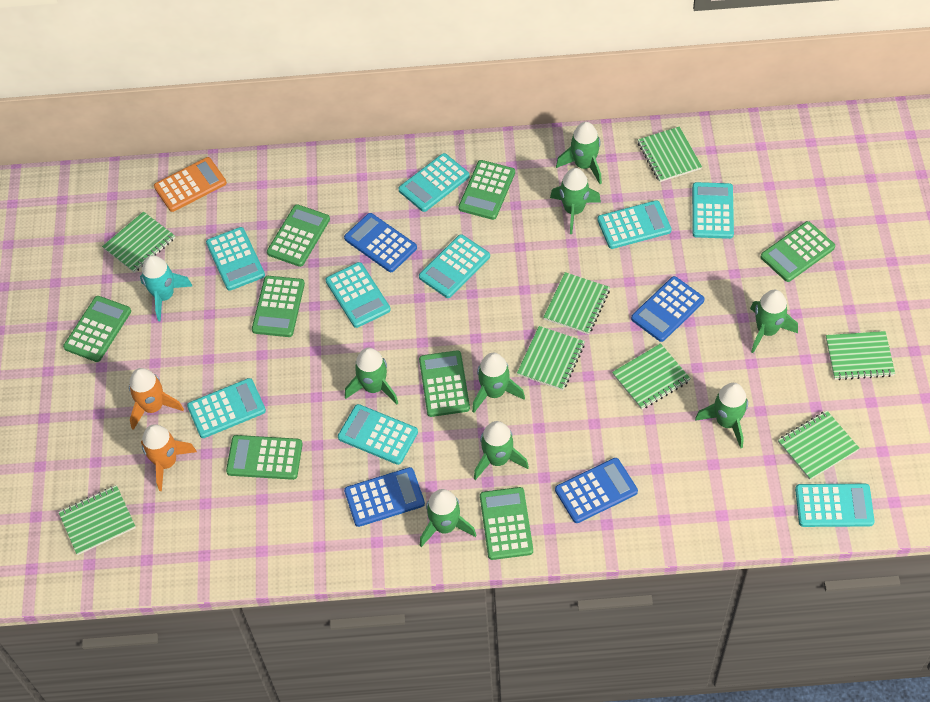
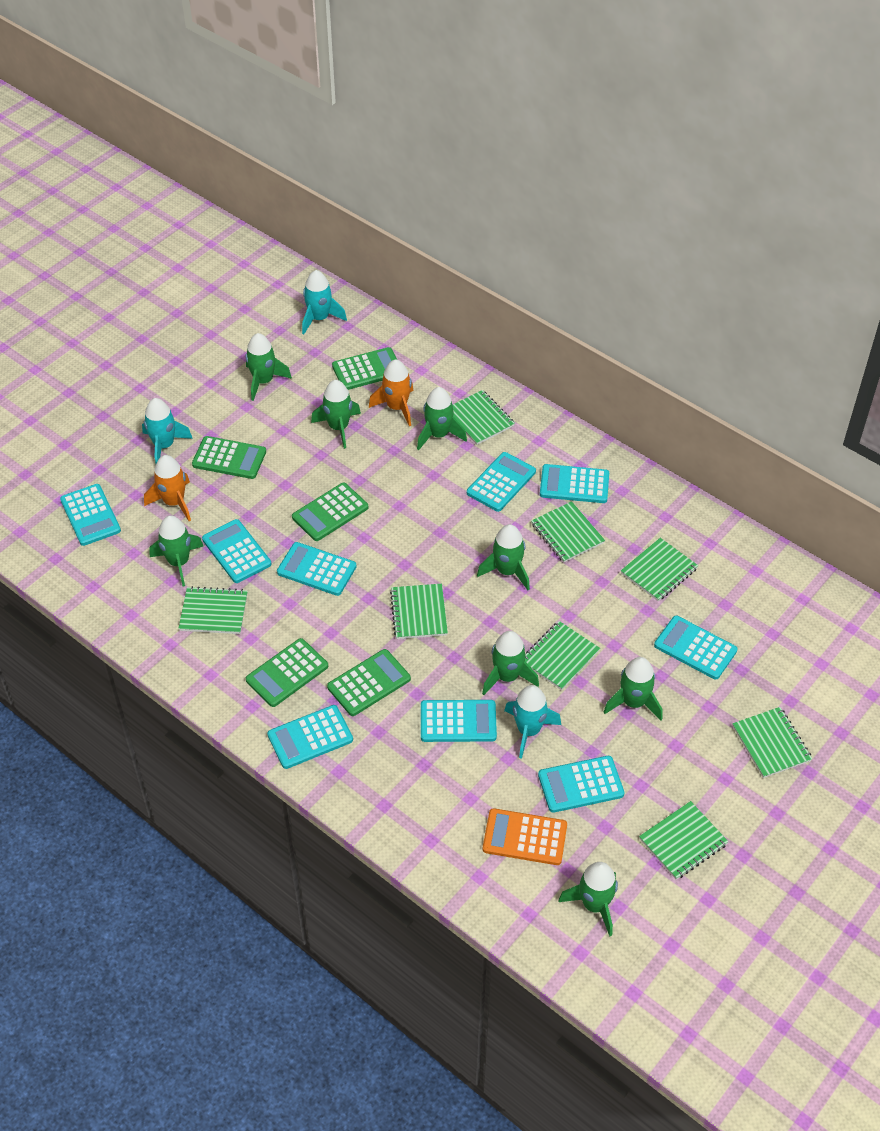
blue calculator: [344,213,417,272] [344,467,425,527] [555,458,638,523] [631,276,705,342] = 4 -> none = 0
green calculator: [63,296,131,362] [226,435,303,480] [252,276,305,337] [267,204,330,267] [419,350,470,417] [458,160,515,220] [480,487,533,560] [761,221,835,282] = 8 -> [192,436,266,479] [246,638,328,707] [292,483,368,541] [327,649,411,716] [332,347,397,390] = 5
turquoise rocket: [140,255,192,321] = 1 -> [142,398,193,463] [302,270,347,334] [504,685,561,759] = 3

